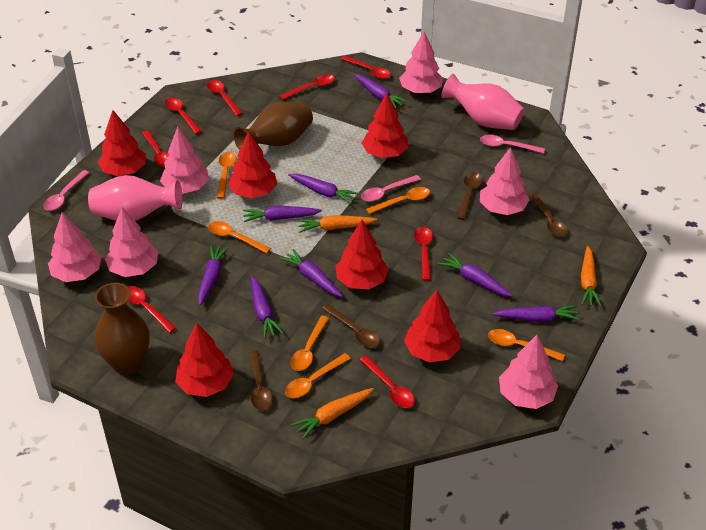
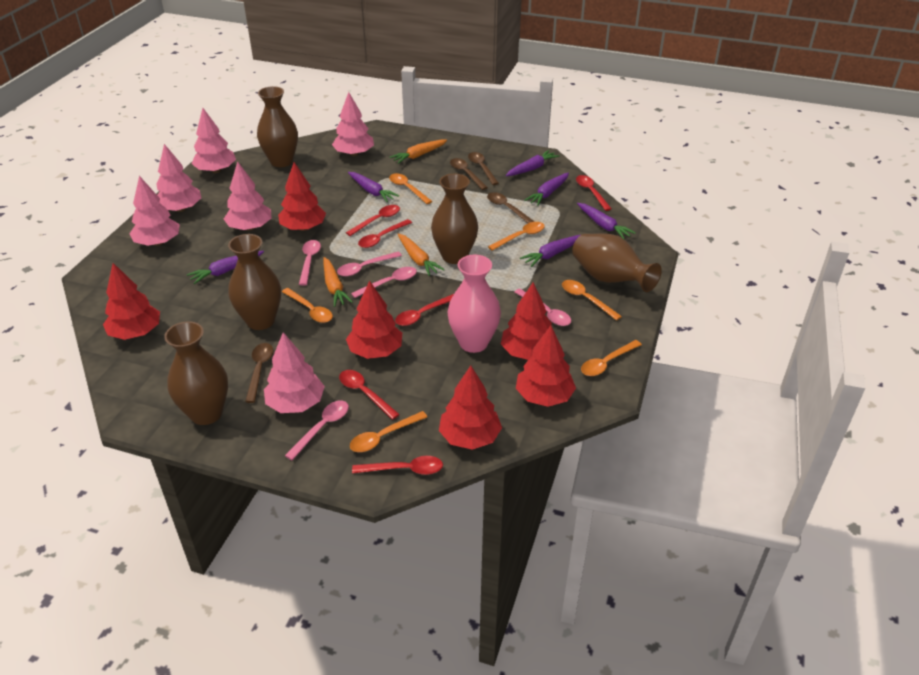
brown vase: [95,283,150,375] [233,102,313,150] = 2 -> [164,321,228,425] [228,234,281,330] [257,86,298,167] [431,174,478,264] [572,234,662,292] = 5
pink spoon: [43,170,90,211] [361,175,421,202] [480,135,545,153] = 3 -> [285,400,349,460] [299,240,321,286] [337,252,402,276] [351,267,417,298] [514,289,571,326] = 5
pink vase: [88,175,183,221] [441,74,524,130] = 2 -> [447,255,501,353] = 1
purple carrot: [198,245,229,306] [243,206,322,222] [251,276,283,338] [280,249,343,297] [288,174,359,204] [354,74,407,109] [438,253,513,297] [492,305,580,322] = 8 -> [187,251,264,284] [348,172,399,202] [506,150,560,176] [520,235,580,267] [524,172,569,206] [577,203,636,239] = 6
red spoon: [128,286,176,333] [142,130,170,167] [165,98,202,134] [207,80,243,116] [279,74,335,100] [341,55,391,79] [359,355,415,408] [414,227,433,281] = 8 -> [339,370,400,420] [346,205,400,236] [352,456,443,475] [358,219,412,248] [395,294,454,326] [576,175,612,211] = 6

